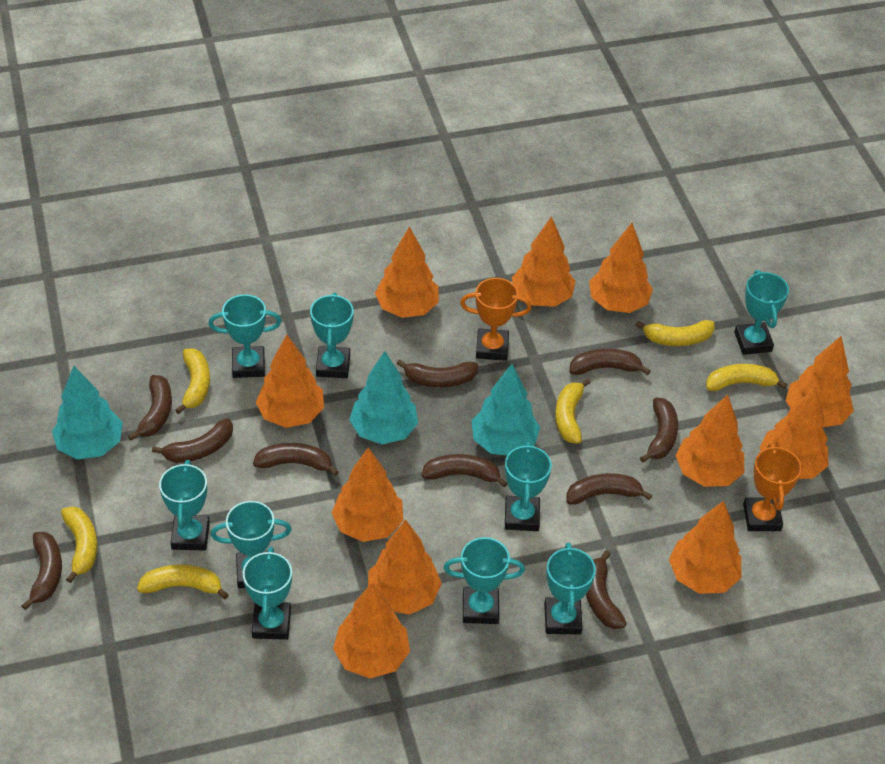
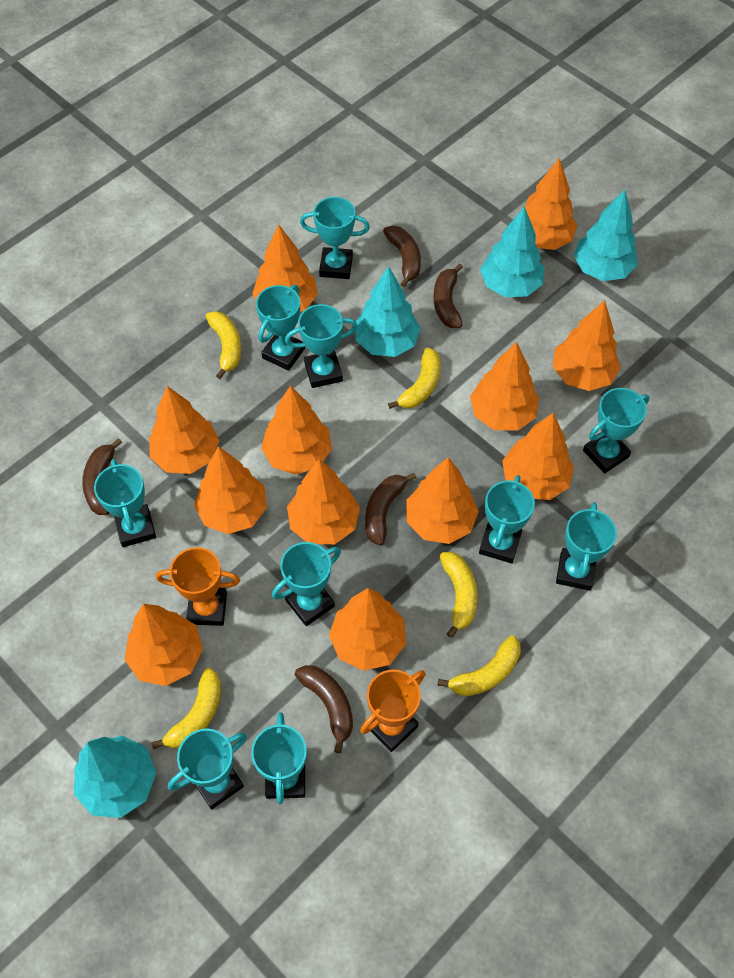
brown banana: [21,532,62,610] [128,375,172,441] [152,418,233,463] [253,443,339,476] [397,359,478,387] [422,454,508,487] [566,473,652,505] [569,349,651,375] [586,550,627,629] [640,398,678,463] = 10 -> [82,438,122,515] [295,665,353,753] [365,473,416,546] [383,226,421,288] [434,264,463,328] = 5
orange tree: [256,335,324,428] [332,448,403,542] [333,583,410,678] [368,520,442,615] [375,227,439,318] [512,216,576,307] [589,223,653,313] [669,501,741,594] [675,395,744,487] [760,388,829,479] [786,336,854,427] = 11 -> [125,604,203,686] [149,386,220,474] [194,446,267,534] [252,224,318,312] [261,385,332,475] [287,459,360,544] [329,588,406,671] [406,457,479,544] [470,342,539,431] [502,413,574,500] [525,158,577,250] [553,300,621,391] = 12
turquoise tree: [52,366,123,459] [349,351,418,444] [472,364,540,455] = 3 -> [74,736,156,818] [355,266,421,357] [480,206,544,297] [574,190,638,281] = 4
turquoise trophy: [159,460,210,551] [208,294,282,378] [211,501,292,588] [243,547,292,640] [310,292,354,378] [444,537,525,624] [505,442,552,531] [544,543,596,635] [734,270,789,355] = 9 -> [94,459,156,547] [168,729,247,809] [251,712,307,804] [256,285,305,371] [272,542,341,626] [285,304,358,388] [300,197,370,279] [479,475,535,563] [556,502,617,591] [583,388,650,473] = 10
yellow banana: [61,506,98,583] [137,564,229,599] [175,348,210,414] [555,378,591,444] [636,320,715,346] [706,364,787,391] = 6 -> [152,668,221,749] [206,311,241,379] [388,347,441,409] [437,635,521,696] [440,552,477,638] = 5

